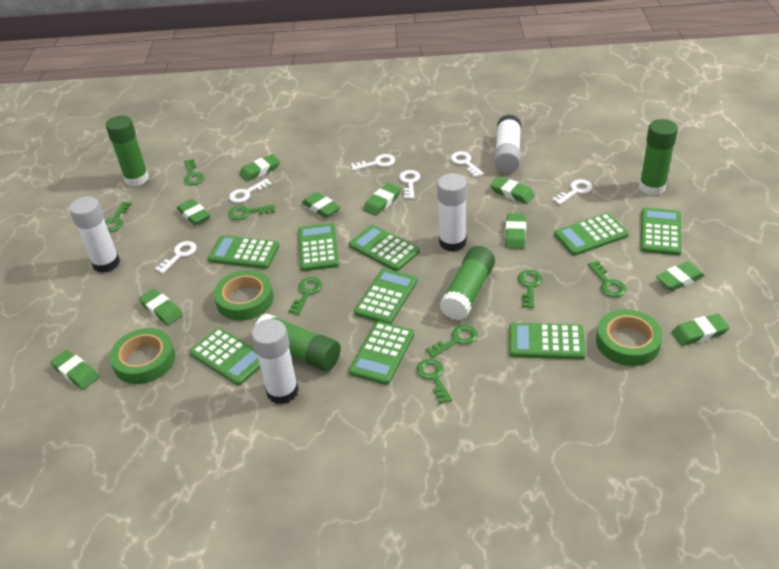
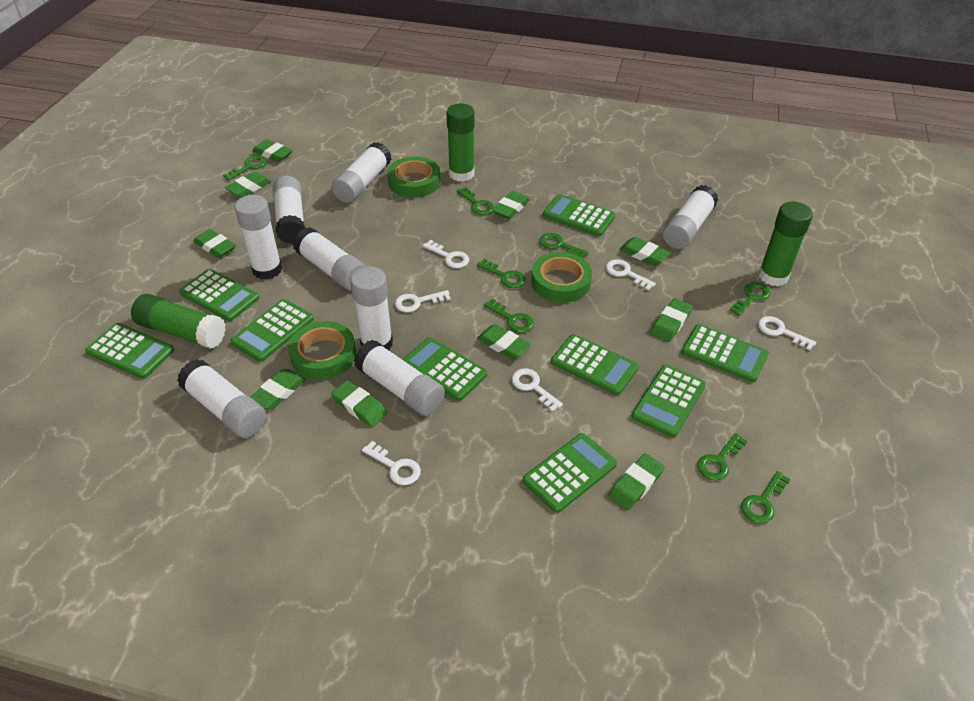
green glue stick: [106,115,149,186] [255,313,341,371] [440,246,495,321] [639,119,678,195] = 4 -> [131,294,226,349] [446,103,475,182] [759,202,813,286] = 3
white glue stick: [69,196,120,273] [251,319,299,404] [437,173,467,252] [494,114,521,173] = 4 -> [177,359,266,438] [235,195,282,280] [273,176,305,244] [293,227,366,291] [331,142,391,203] [350,266,393,351] [354,340,445,416] [663,185,718,249] = 8

